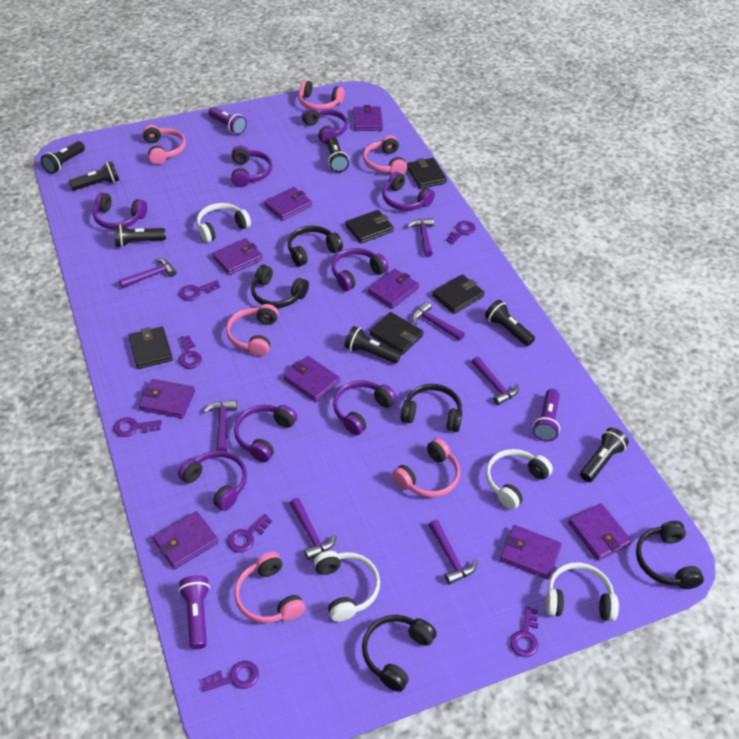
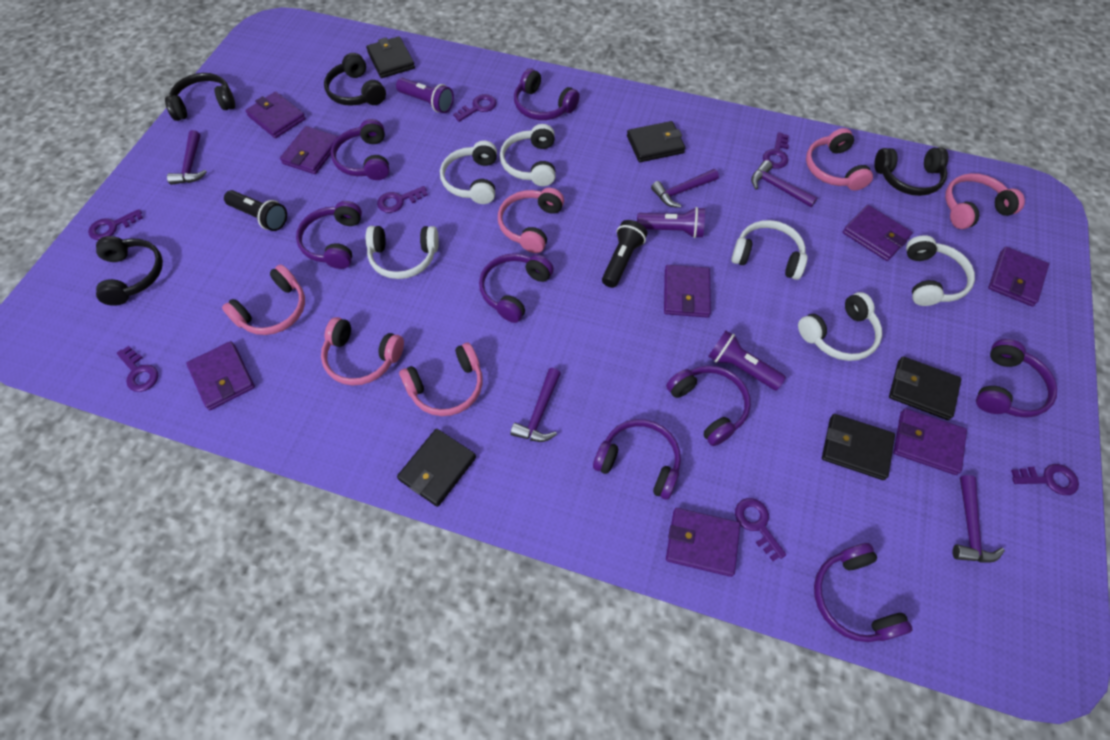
black flashlight: [41,141,85,174] [69,161,119,190] [114,224,166,247] [327,137,349,172] [344,326,401,364] [485,300,535,346] [580,428,629,482] = 7 -> [224,190,287,231] [602,220,647,288] = 2
black headphones: [251,264,309,308] [287,226,343,267] [362,615,437,692] [401,384,462,432] [636,521,704,589] = 5 -> [96,236,163,306] [165,73,235,121] [324,53,386,106] [874,147,948,196] = 4
purple hammer: [119,258,176,288] [203,400,237,452] [290,498,337,560] [407,218,434,257] [412,302,465,341] [429,520,477,585] [472,356,519,405] = 7 -> [167,130,207,185] [510,368,561,442] [651,169,719,208] [751,160,818,207] [952,475,1005,563] = 5
purple wallet: [139,379,195,418] [153,511,218,569] [212,238,263,275] [264,187,312,221] [284,356,340,402] [353,105,383,131] [368,269,419,309] [500,525,562,580] [568,503,632,561] = 9 -> [186,341,255,410] [245,92,306,138] [280,126,338,174] [664,265,711,317] [666,508,740,577] [843,205,913,261] [894,409,967,475] [988,247,1049,306] = 8
white headphones: [197,203,251,243] [314,551,380,622] [486,449,553,509] [545,562,619,621] = 4 -> [366,226,439,279] [440,141,497,204] [500,124,556,186] [731,220,808,280] [798,292,882,361] [906,235,975,306] = 6

